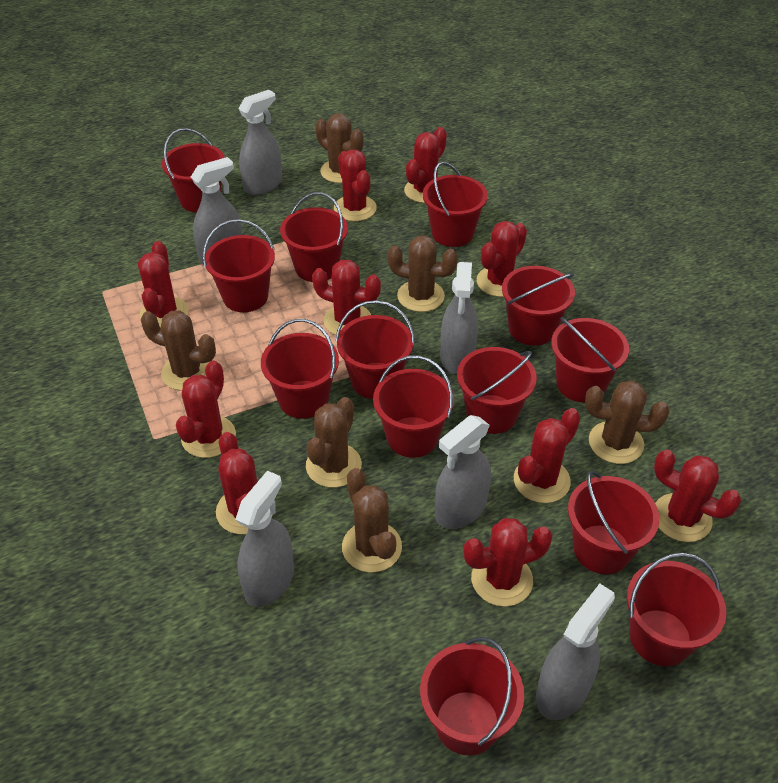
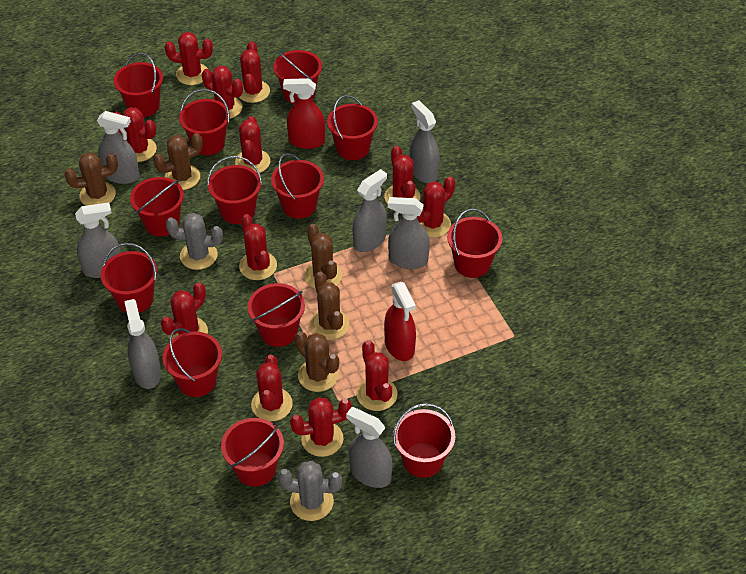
brown cactus: [141,311,216,391] [306,397,362,488] [315,113,364,183] [342,468,402,573] [388,235,458,312] [585,380,669,464] = 6 -> [64,152,118,206] [153,133,203,190] [294,331,339,392] [304,224,342,289] [310,272,349,340] = 5
grey cactus: none = 0 -> [166,213,223,270] [278,461,342,521] = 2
grey spray bottle: [191,157,242,264] [235,471,294,607] [239,90,282,195] [435,415,491,529] [440,262,478,374] [536,584,615,720] = 6 -> [75,202,121,278] [97,111,140,184] [124,299,161,389] [346,407,393,488] [352,169,387,252] [388,197,430,269] [410,100,440,183] = 7
red cactus: [138,241,189,327] [176,361,236,458] [216,432,273,534] [312,260,381,335] [334,150,377,221] [404,127,447,203] [463,518,553,607] [477,221,527,297] [514,408,581,503] [654,450,741,542] = 10 -> [114,107,157,162] [161,282,208,339] [165,32,213,85] [202,65,243,119] [235,116,270,173] [239,41,270,103] [239,214,277,280] [251,355,293,422] [290,397,352,457] [356,340,397,411] [384,146,421,204] [417,176,455,238] = 12
red spray bottle: none = 0 -> [283,78,325,149] [384,282,416,361] = 2

